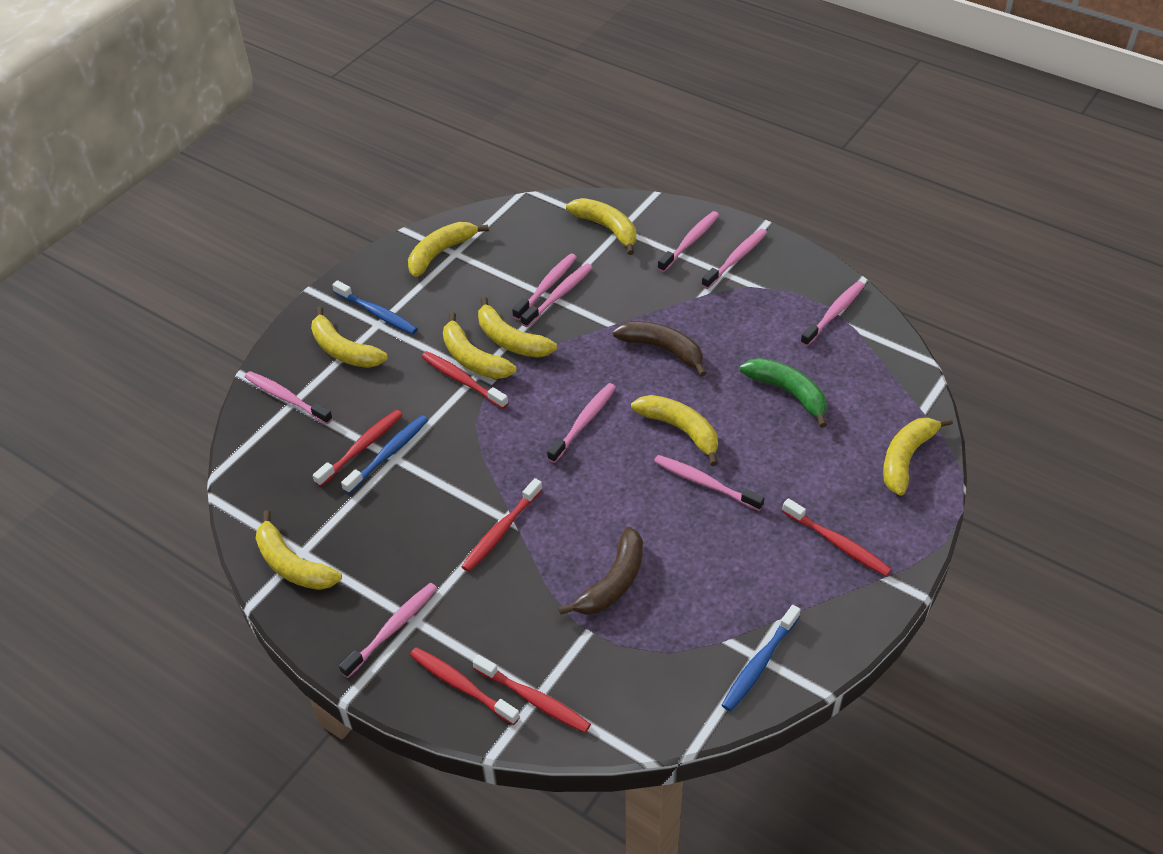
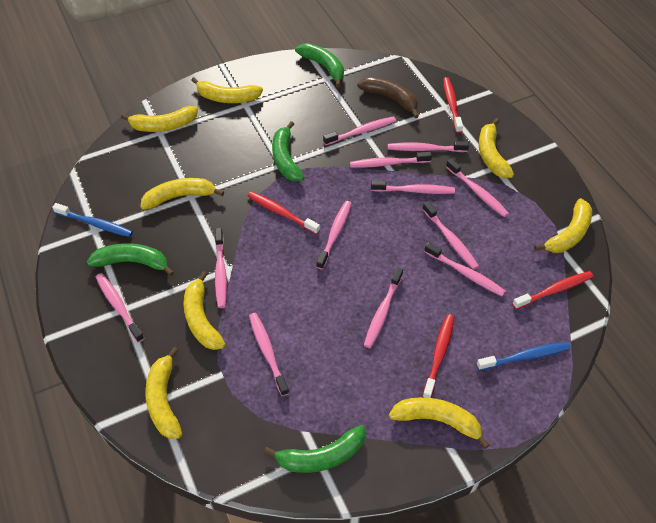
blue toothbrush: [332,280,418,335] [341,415,428,494] [722,605,801,711] = 3 -> [52,203,133,237] [477,342,571,371] = 2
brown banana: [558,527,643,615] [613,321,706,377] = 2 -> [357,77,419,118] = 1
green banana: [740,358,827,428] = 1 -> [87,243,174,276] [264,425,365,473] [272,121,305,181] [295,43,344,87] = 4
pink toothbrush: [245,371,333,424] [339,583,438,678] [512,254,577,320] [521,263,593,327] [547,383,616,463] [654,455,765,511] [658,211,719,272] [701,229,767,289] [800,281,865,346] = 9 -> [96,273,144,343] [215,228,227,308] [249,313,289,396] [316,201,352,270] [323,116,396,145] [350,152,432,168] [364,267,403,348] [371,180,455,194] [388,141,469,152] [422,201,479,270] [424,242,506,296] [446,159,509,217] = 12
red toothbrush: [313,410,402,487] [410,647,520,725] [422,351,508,409] [461,478,543,572] [473,655,591,733] [782,498,892,577] = 6 -> [248,191,320,235] [422,314,454,398] [443,77,463,133] [512,271,593,309] = 4

